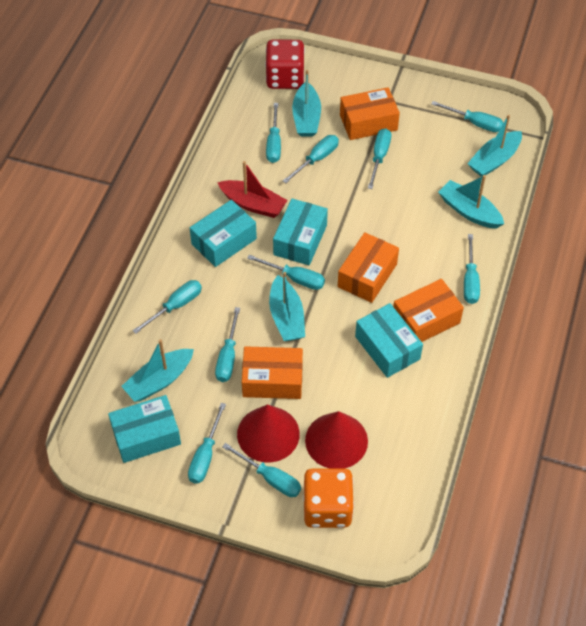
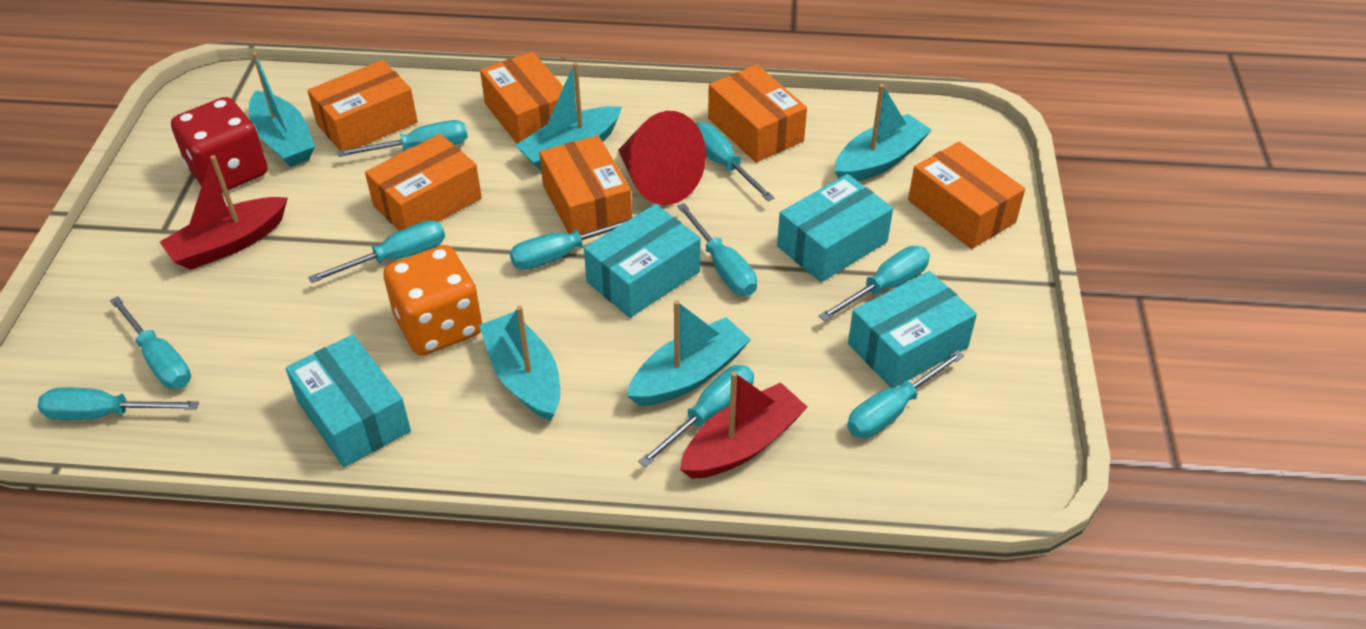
orange box: [242,346,303,399] [338,232,399,303] [340,87,400,140] [393,279,464,342] = 4 -> [307,60,418,151] [365,134,482,231] [480,52,564,144] [539,136,632,235] [708,65,807,162] [908,142,1025,249] = 6
red boat: [217,161,288,218] = 1 -> [160,155,288,270] [680,371,808,479] = 2
red cone: [237,404,300,462] [305,411,368,468] = 2 -> [618,111,706,205] = 1

